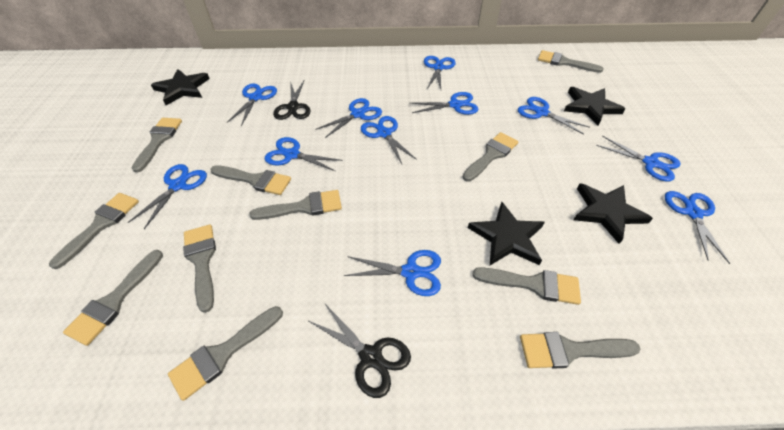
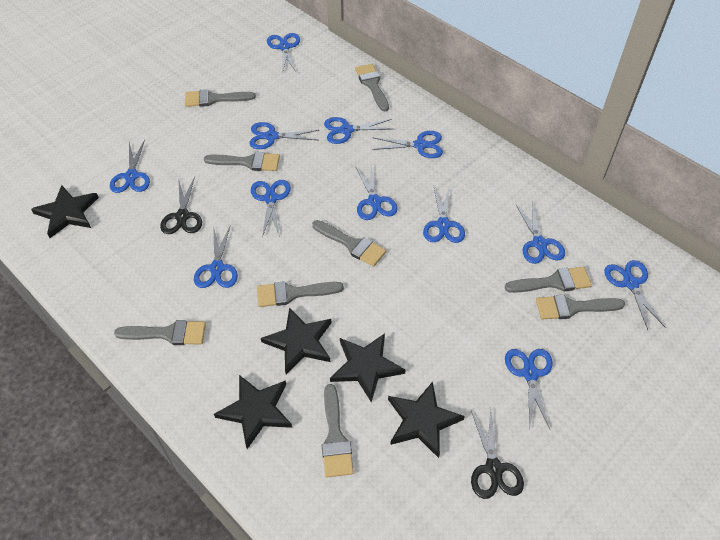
black star: [151,69,210,105] [468,202,545,265] [564,87,625,125] [573,183,653,244] = 4 -> [31,185,99,238] [214,375,292,449] [261,307,331,374] [330,333,406,402] [388,381,465,458] = 5
blue scissors: [128,164,207,229] [227,83,277,126] [265,137,343,171] [315,98,382,138] [344,250,441,296] [361,116,417,164] [411,92,478,115] [424,56,456,89] [518,97,590,135] [596,136,681,182] [665,191,730,264] = 11 -> [110,140,150,193] [194,225,238,288] [249,122,319,149] [251,180,291,237] [267,33,300,73] [324,117,393,144] [356,165,398,220] [372,131,443,158] [423,185,465,243] [505,349,553,429] [516,203,565,264] [604,260,665,330] = 12
grey brush: [49,193,139,269] [63,250,163,346] [132,118,182,173] [168,306,283,401] [183,224,216,313] [210,165,291,195] [249,190,342,220] [463,132,519,181] [472,267,581,305] [520,332,640,369] [538,50,604,73] = 11 -> [114,320,206,345] [185,89,256,107] [204,152,280,171] [257,281,344,307] [312,220,386,267] [322,384,354,477] [355,64,389,111] [505,267,592,293] [536,295,625,319] = 9

